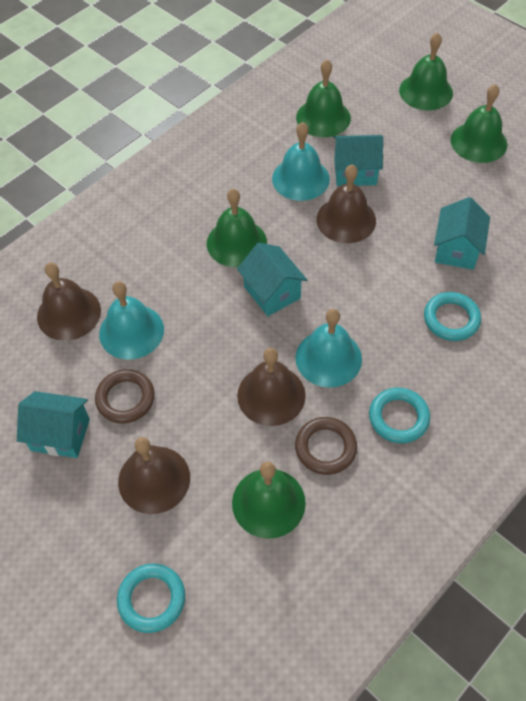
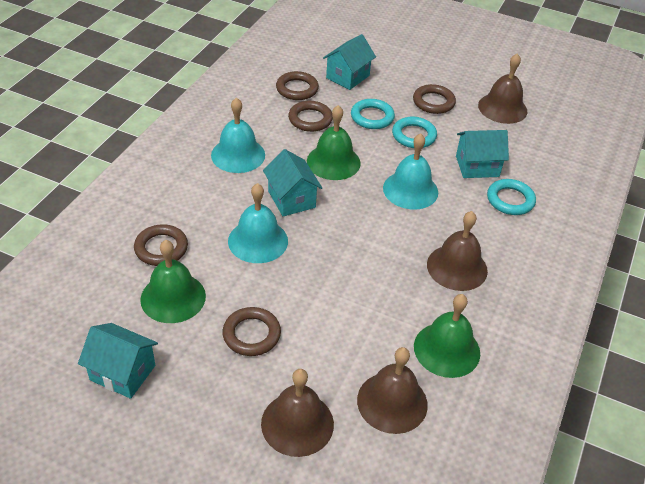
brown ring: [95,369,155,423] [295,417,357,475] = 2 -> [134,224,188,266] [222,307,281,356] [276,71,319,100] [288,101,333,132] [413,84,456,114] = 5
green bell: [207,189,267,267] [232,462,306,539] [296,59,351,137] [399,32,453,110] [451,84,507,163] = 5 -> [140,240,206,323] [307,105,361,180] [414,294,480,378] = 3

